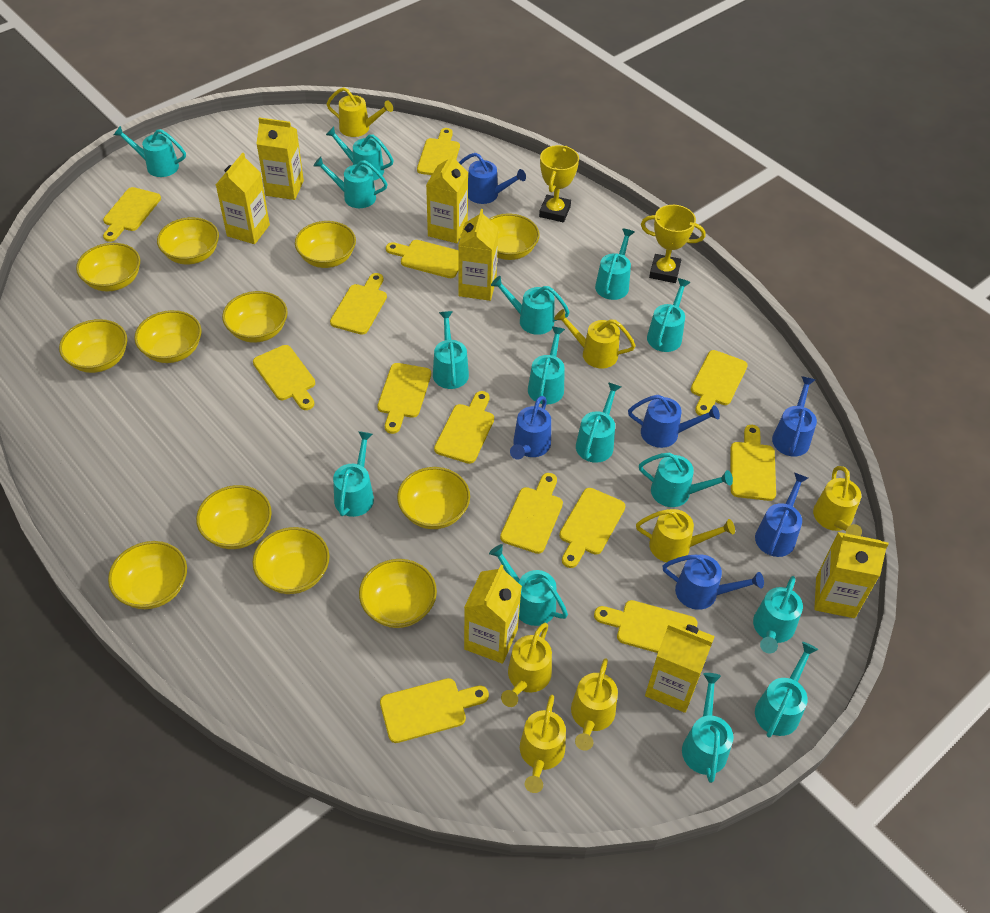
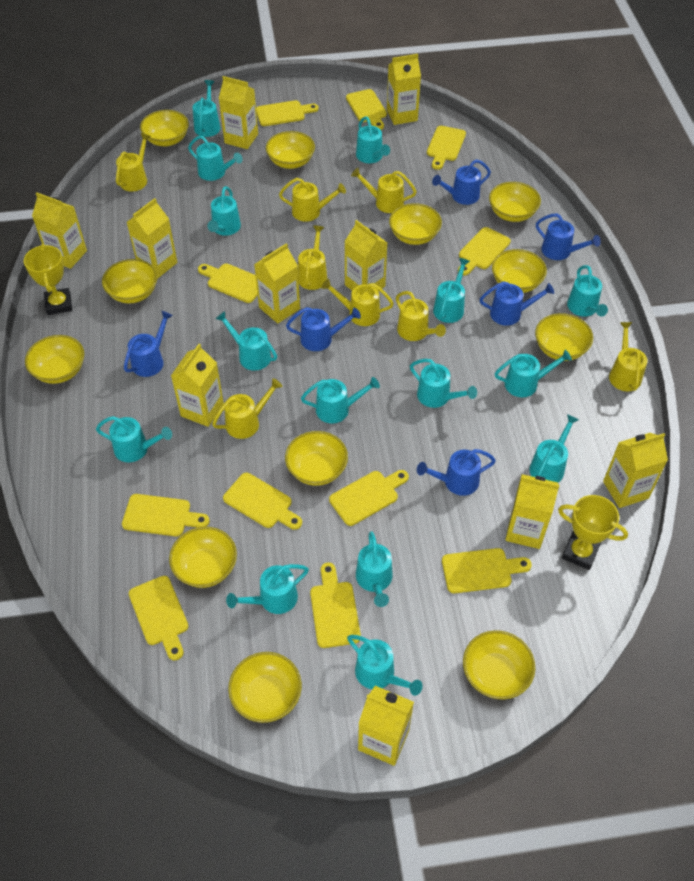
yellow carton: [216,153,270,244] [256,117,304,200] [426,152,468,243] [458,209,499,301] [464,565,522,664] [645,619,715,713] [814,532,888,618] = 7 -> [32,193,87,269] [127,198,177,279] [171,344,224,427] [219,76,258,149] [254,243,300,323] [344,220,387,291] [358,686,414,766] [387,54,421,125] [505,474,559,549] [603,433,668,508] = 10
yellow cutting board: [103,187,161,242] [253,345,315,410] [330,273,387,335] [377,363,431,434] [380,678,489,743] [386,240,458,278] [417,128,460,175] [434,391,494,464] [500,473,563,554] [559,488,625,568] [594,600,698,653] [691,350,748,416] [730,425,776,501] = 13 -> [122,494,209,536] [129,576,188,660] [198,264,258,303] [223,473,302,530] [256,100,319,126] [310,563,361,648] [329,470,409,526] [346,89,387,130] [427,126,466,170] [442,548,532,593] [458,227,511,275] = 11
yellow watering can: [326,87,393,137] [501,623,552,707] [520,695,566,793] [554,309,636,368] [571,658,618,751] [636,509,735,562] [813,466,862,536] = 7 -> [116,133,151,192] [212,378,282,439] [279,178,346,221] [298,225,327,290] [321,279,394,326] [351,168,417,213] [396,291,446,341] [609,322,647,391] = 8

